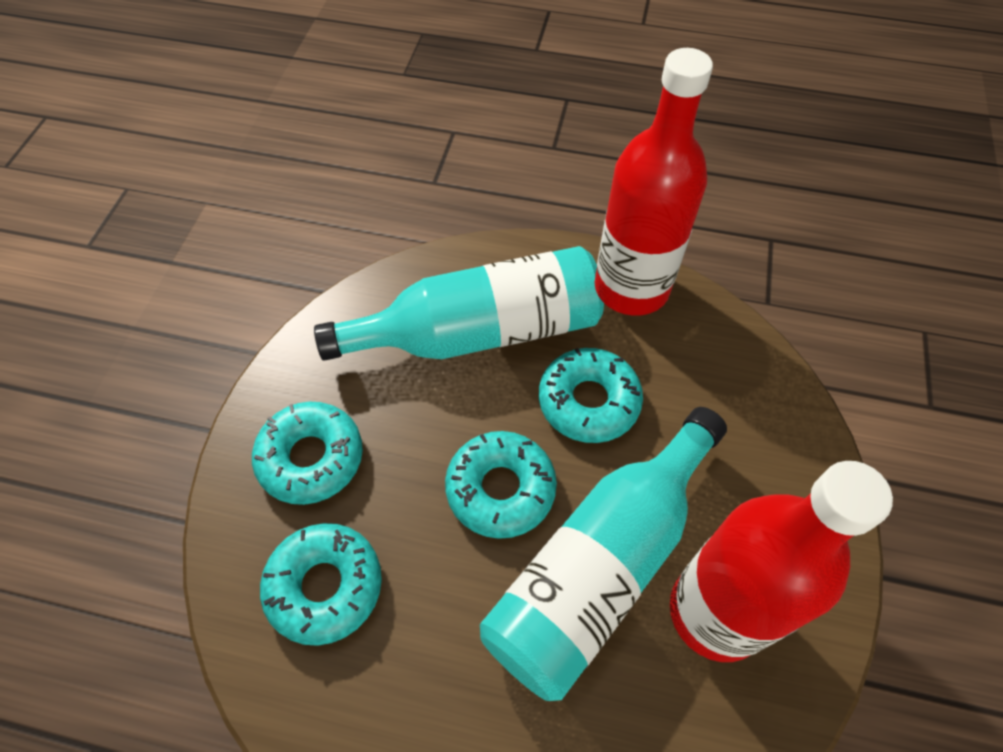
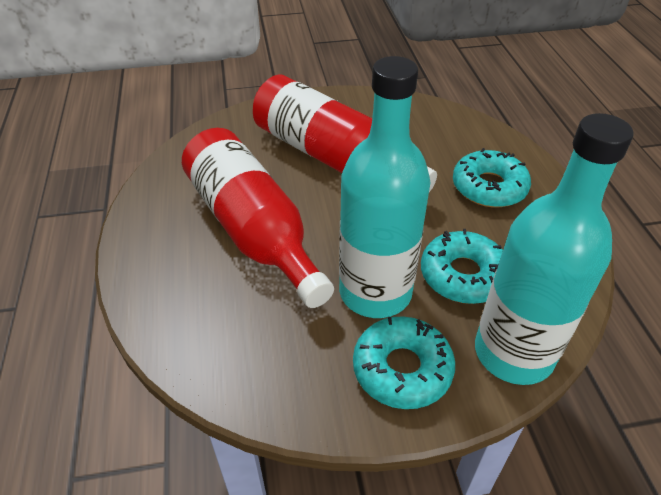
turquoise donut: [252,402,363,505] [260,523,382,646] [445,431,557,539] [539,348,643,443] = 4 -> [353,316,455,409] [421,229,503,304] [453,148,531,207] = 3

